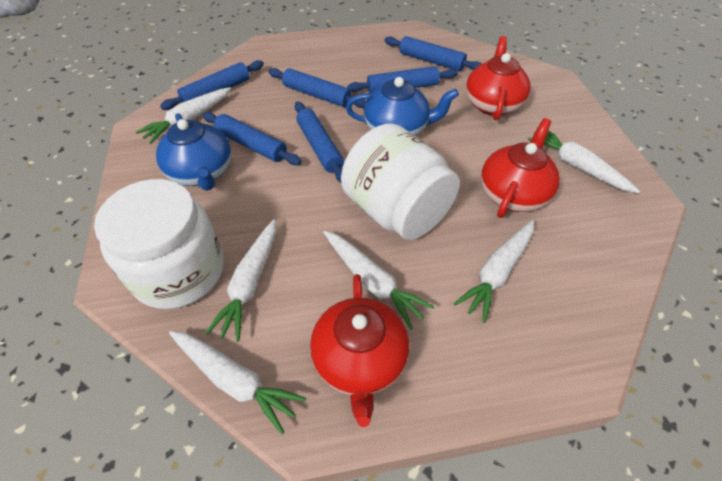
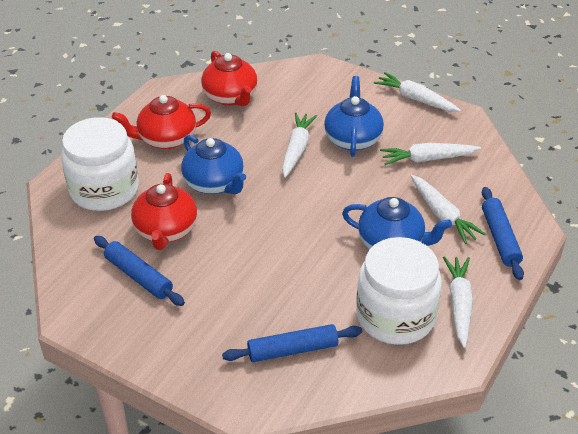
blue rolling pin: [160,60,264,110] [203,112,302,165] [268,68,366,108] [295,102,344,182] [347,66,458,94] [384,36,481,71] = 6 -> [94,236,185,306] [222,324,362,362] [482,187,524,280] = 3
blue teapot: [156,113,231,191] [346,77,459,136] = 2 -> [181,135,246,194] [324,76,384,157] [342,197,452,249] = 3
white carrot: [136,87,231,144] [169,331,306,435] [205,219,276,342] [323,231,434,330] [454,220,534,323] [527,131,640,193] = 6 -> [282,112,317,178] [374,72,461,112] [380,143,481,165] [410,175,485,244] [443,256,473,348] = 5

